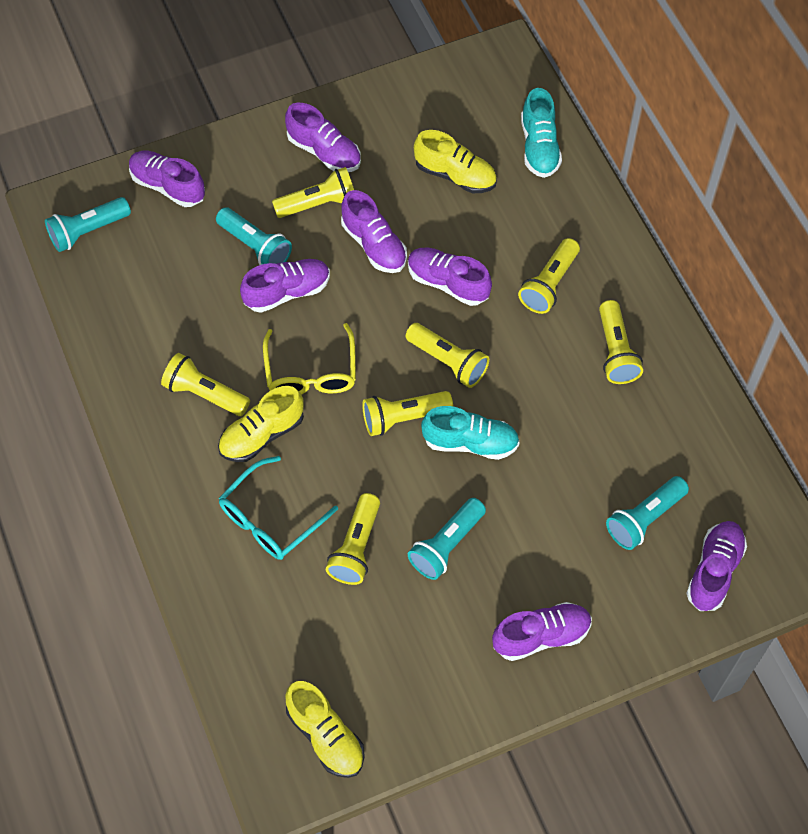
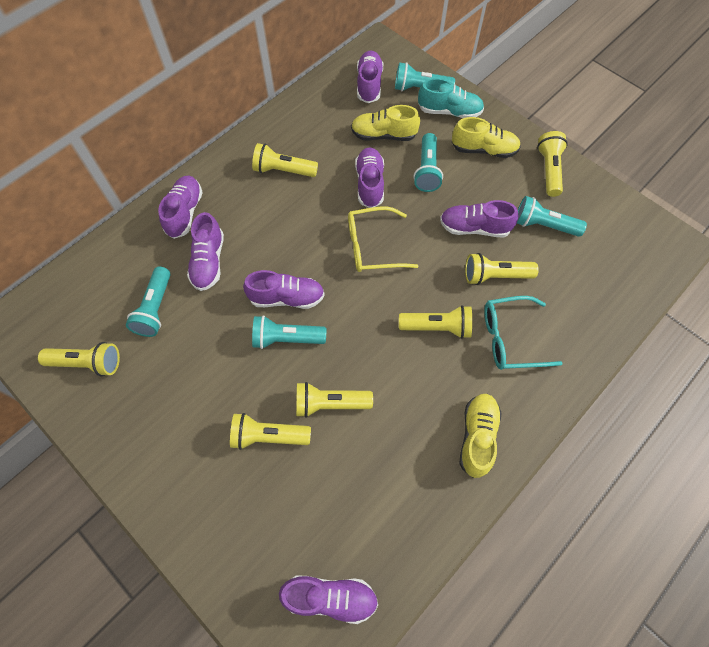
turquoise flashlight: [45,197,131,252] [216,207,292,265] [408,498,486,580] [606,476,689,550] = 4 -> [126,266,171,337] [252,315,326,349] [395,62,455,91] [413,133,443,192] [517,196,587,237] = 5
turquoise shoe: [421,406,520,460] [521,88,562,178] = 2 -> [418,78,484,118] = 1

